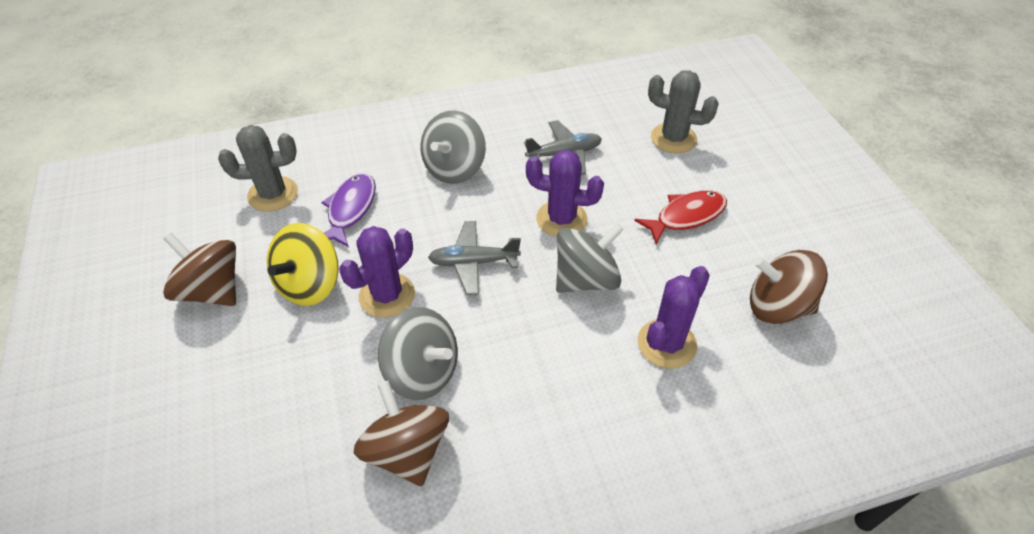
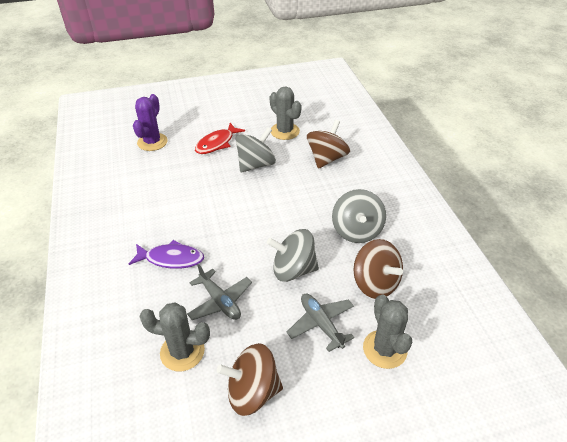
grey cactus: [218,125,298,212] [648,70,719,153] = 2 -> [139,302,210,371] [270,86,302,140] [363,294,412,369] = 3
purple cactus: [339,226,415,318] [526,150,604,237] [638,266,710,369] = 3 -> [133,94,168,151] = 1
yellow spinning top: [267,223,339,306] = 1 -> none = 0

